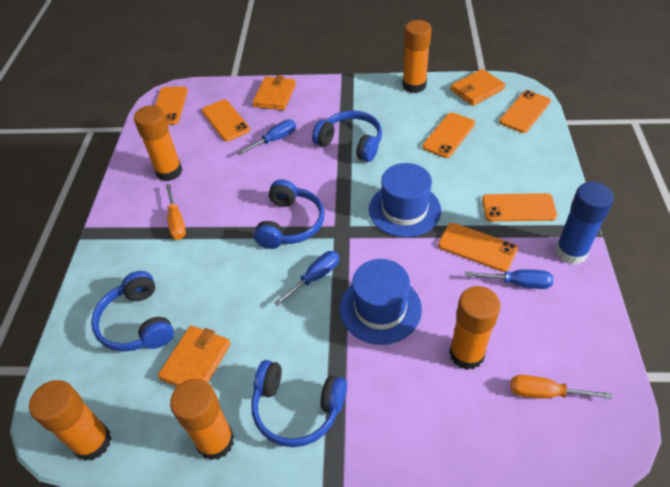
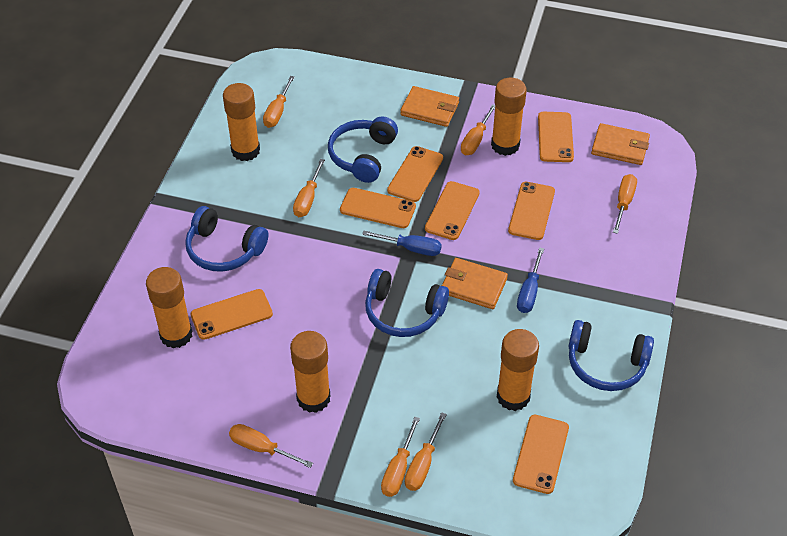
blue glue stick: [555,182,614,265] = 1 -> none = 0
blue hat: [340,259,422,345] [369,163,441,237] = 2 -> none = 0
blue screwdriver: [237,120,296,155] [274,251,339,306] [465,269,553,289] = 3 -> [362,231,442,256] [517,247,544,313] = 2
orange phone: [155,86,188,125] [202,100,250,141] [422,113,475,158] [438,223,518,272] [482,193,557,221] [499,90,551,133] = 6 -> [190,289,273,340] [340,188,416,228] [387,146,443,202] [425,181,480,240] [508,182,555,240] [513,415,569,494] [538,112,574,162] = 7
orange screwdriver: [166,184,186,240] [510,375,613,399] = 2 -> [229,424,313,468] [263,76,295,128] [293,159,325,217] [381,417,420,497] [405,412,447,491] [461,104,495,155] [613,174,637,234] = 7

